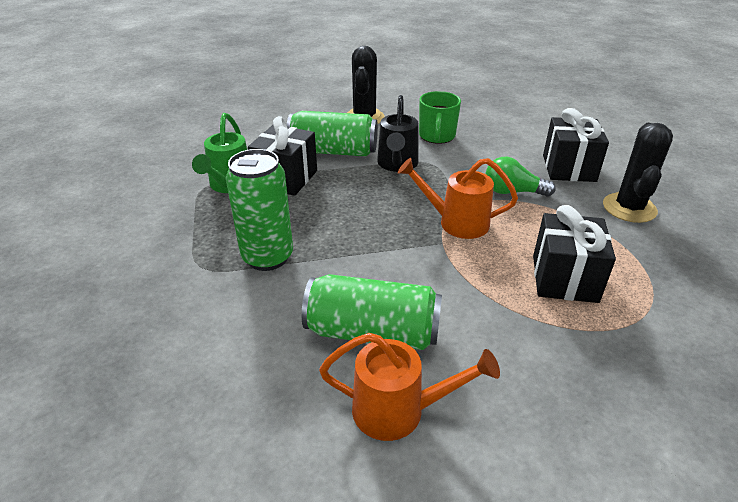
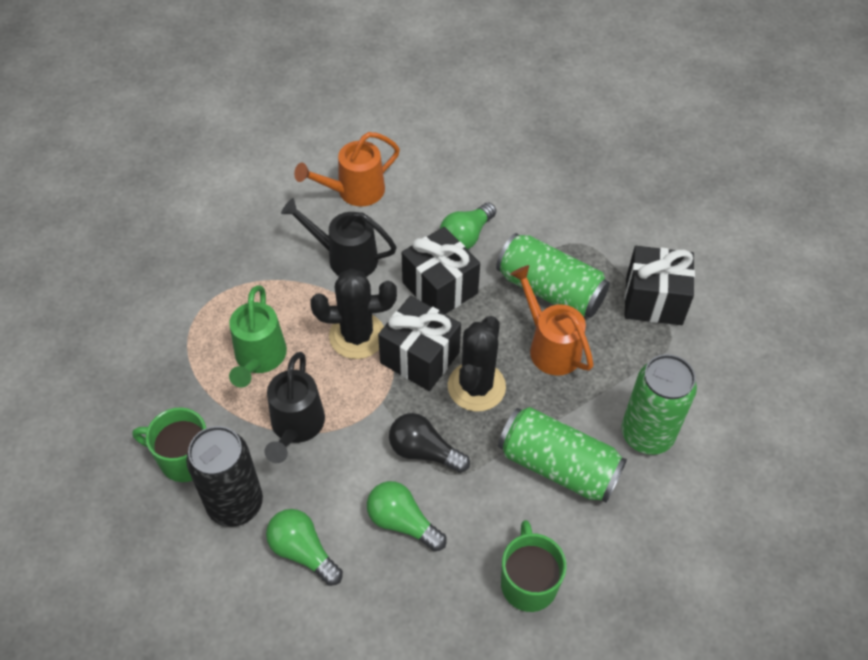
black can: none = 0 -> [186,426,263,527] = 1
black light bulb: none = 0 -> [389,413,470,473] = 1
black watering can: [377,95,419,172] = 1 -> [264,352,325,463] [281,198,397,277] = 2
green light bulb: [485,157,556,197] = 1 -> [266,509,343,586] [367,481,447,551] [440,203,496,250] = 3
green mug: [419,91,461,144] = 1 -> [132,408,206,482] [501,520,567,612] = 2

